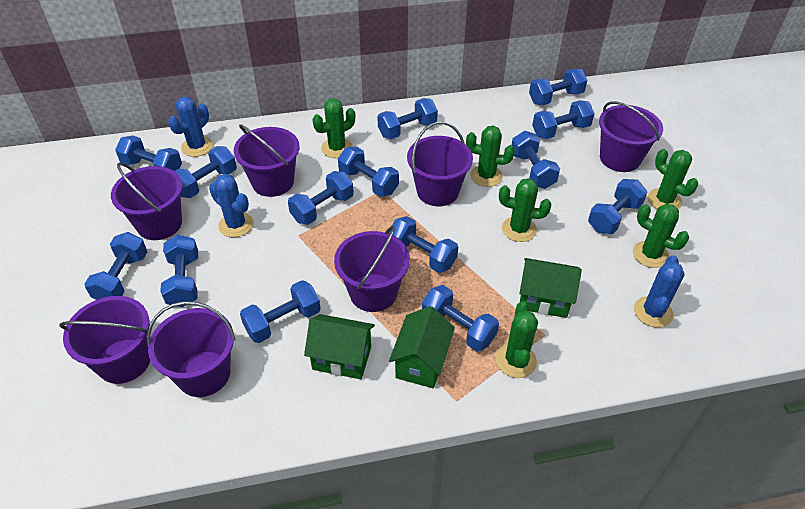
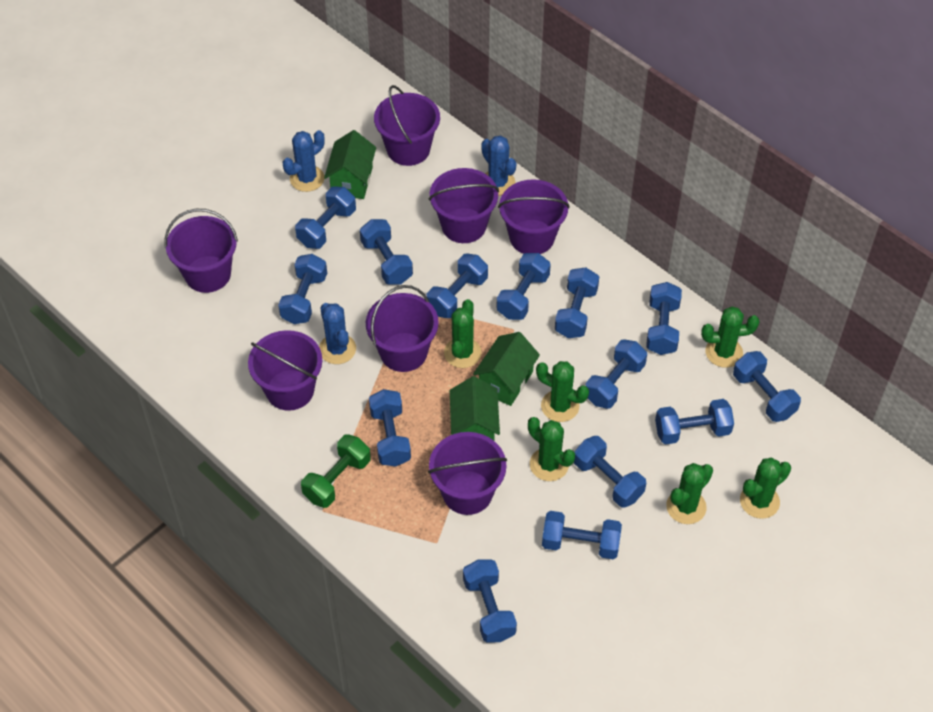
green dumbbell: none = 0 -> [301,434,371,508] = 1

